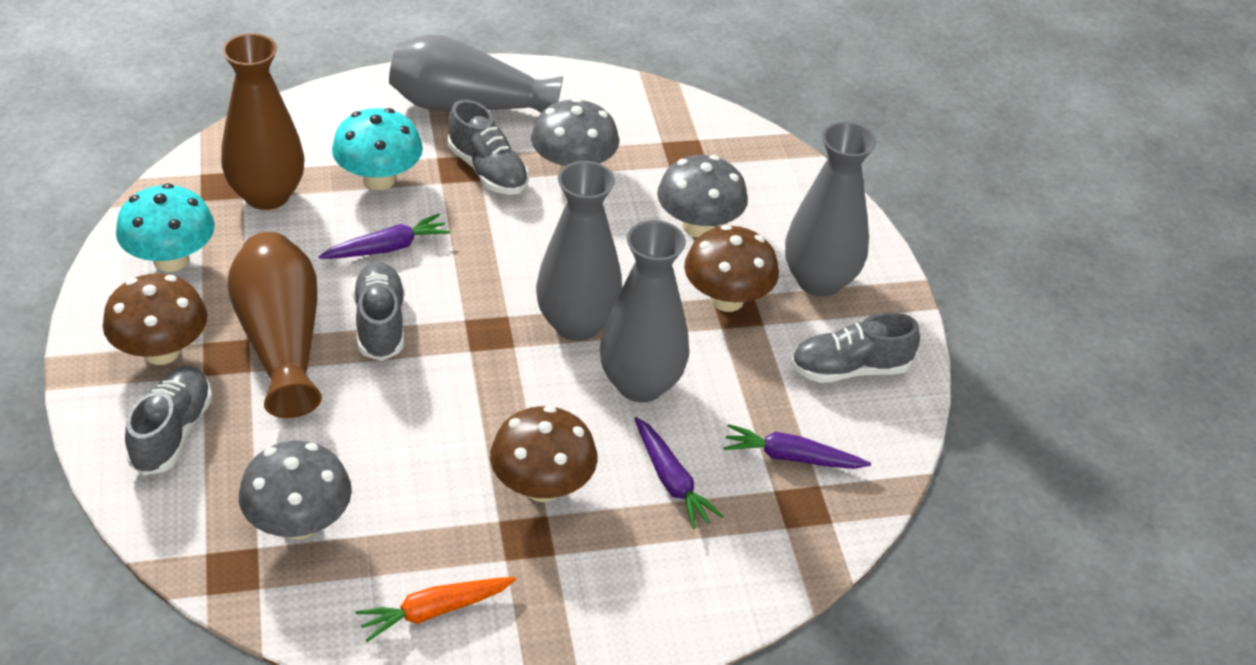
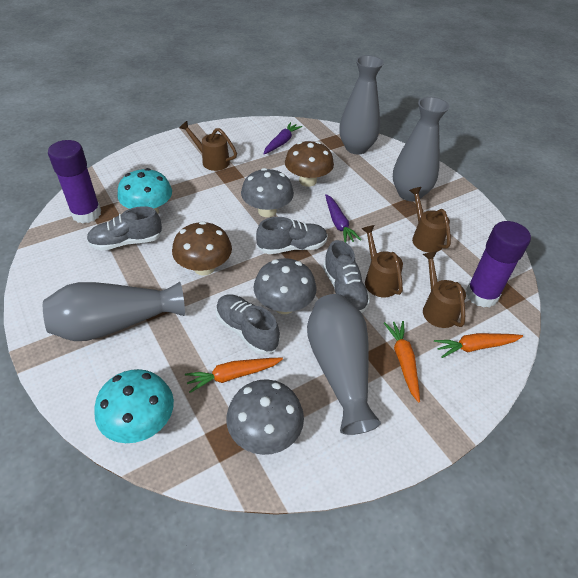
brown mushroom: [103,273,207,365] [490,406,597,502] [684,225,779,312] = 3 -> [172,221,232,276] [285,141,334,187] = 2
brown vase: [221,33,304,210] [228,232,322,418] = 2 -> none = 0
brown watering can: none = 0 -> [179,121,237,171] [361,225,403,297] [409,187,451,253] [423,251,466,328] = 4
orange carrot: [355,577,516,642] = 1 -> [185,358,283,393] [384,321,420,403] [434,333,523,358] = 3
purple carrot: [319,214,450,259] [634,417,724,529] [723,424,871,469] = 3 -> [264,122,302,154] [325,194,361,243] = 2
purple glue stick: none = 0 -> [48,140,101,223] [466,221,531,308] = 2

